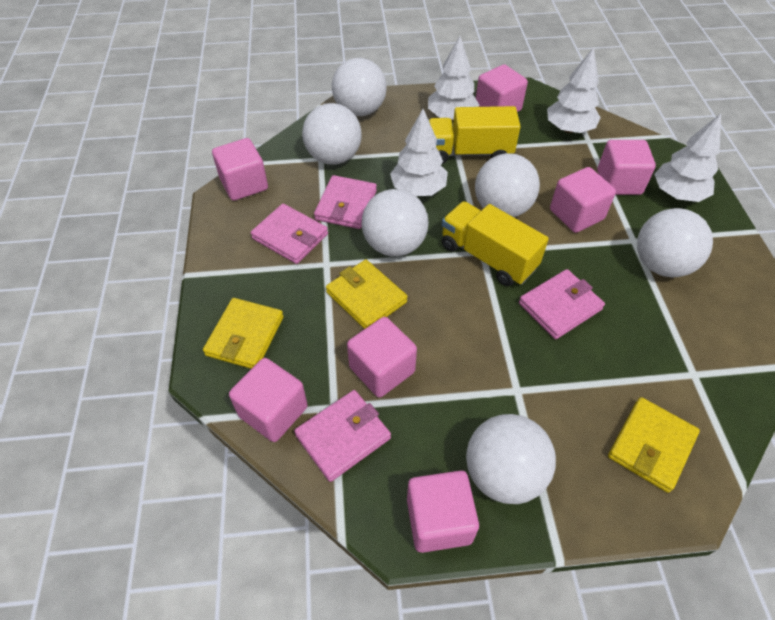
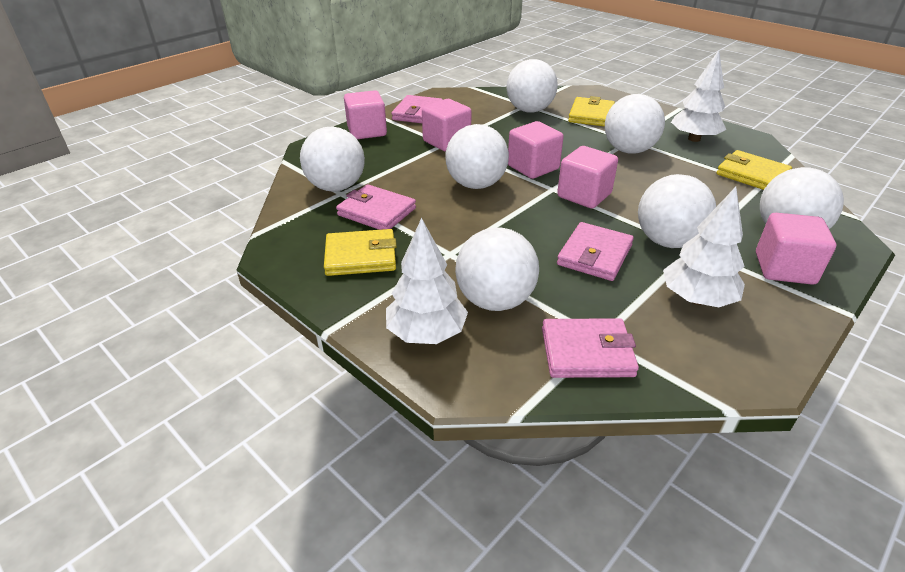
pink cube: [212,138,268,201] [229,358,308,442] [347,317,417,398] [407,470,479,553] [476,64,528,112] [550,167,616,233] [597,140,656,195] = 7 -> [344,90,387,139] [422,99,472,151] [508,121,564,179] [557,146,618,208] [756,213,836,285] = 5
white ball: [302,103,362,165] [332,58,387,116] [362,189,429,256] [466,414,556,504] [475,153,540,217] [637,208,713,277] = 6 -> [300,127,365,192] [445,124,509,189] [455,227,539,311] [506,59,558,113] [605,94,665,153] [638,174,716,248] [760,167,844,229] = 7
white tree: [390,109,448,196] [428,36,479,121] [547,47,601,133] [654,113,721,202] = 4 -> [386,218,468,344] [663,187,745,307] [671,50,726,142] = 3
yellow truck: [429,106,521,164] [442,201,549,286] = 2 -> none = 0

